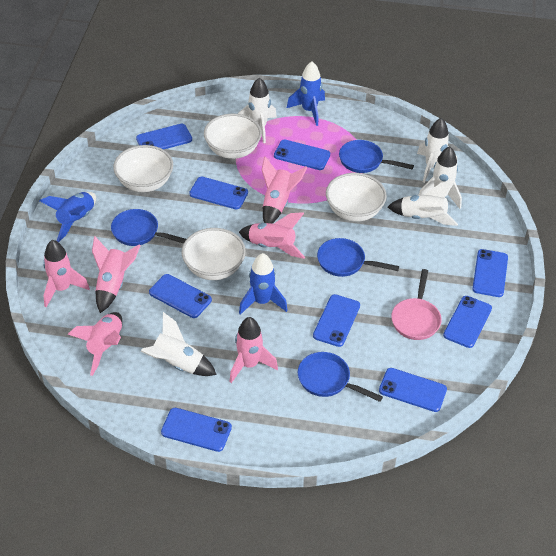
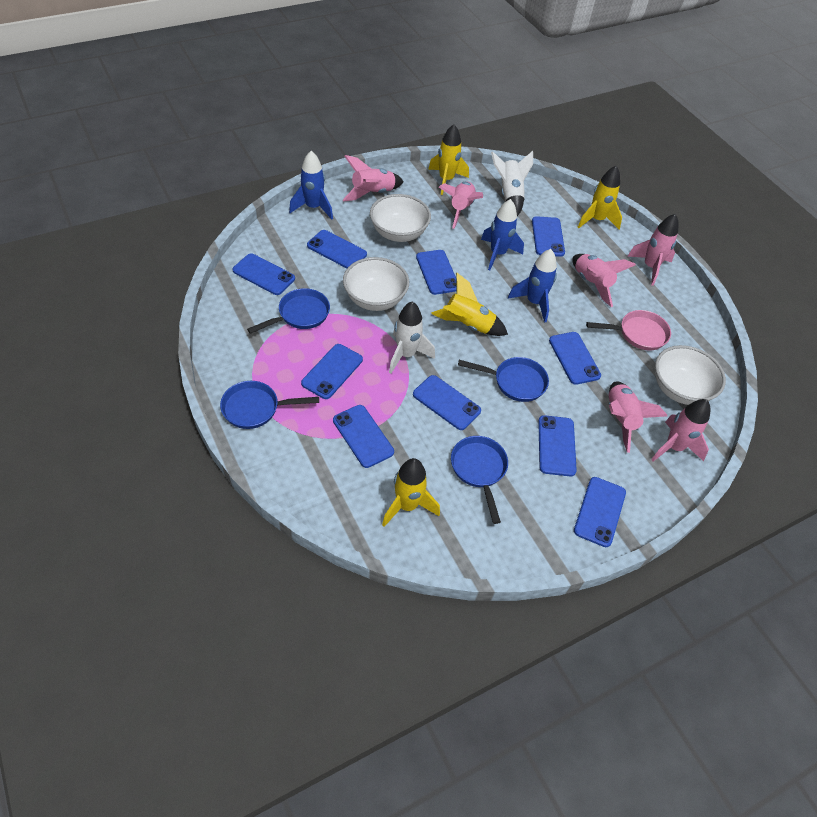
blue phone: [136,124,192,150] [149,274,212,318] [161,408,232,452] [189,177,248,209] [274,139,330,170] [313,294,360,347] [379,368,447,412] [443,296,492,348] [472,249,508,297] = 9 -> [232,253,295,295] [301,344,363,399] [307,230,367,269] [333,405,394,468] [413,375,481,430] [416,250,456,295] [532,216,565,257] [538,415,577,476] [549,332,601,385] [574,477,626,547] = 10
white bowl: [113,145,173,192] [182,228,246,280] [204,114,262,159] [326,173,387,222] = 4 -> [343,257,409,311] [370,194,431,242] [655,345,726,405] = 3
white rocket: [141,312,217,376] [238,78,277,143] [388,181,458,226] [417,118,457,183] [419,146,462,209] = 5 -> [389,302,435,374] [491,151,533,216] = 2
yellow rocket: none = 0 -> [382,458,440,527] [428,124,469,195] [431,273,508,336] [578,166,622,229] = 4

